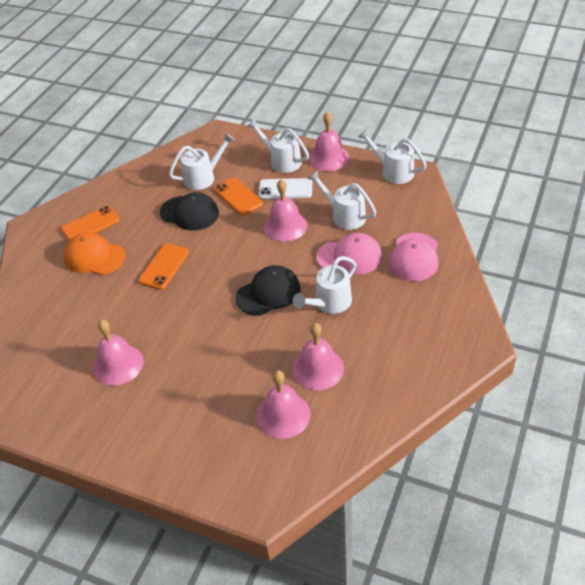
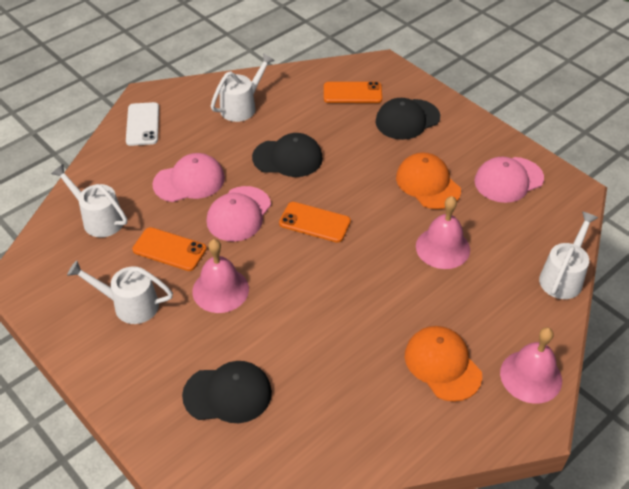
black cap: [160,192,219,231] [235,265,301,316] = 2 -> [182,361,272,423] [252,133,323,177] [376,98,440,140] = 3
orange cap: [64,232,126,275] = 1 -> [396,152,461,209] [405,326,482,402] = 2
pink bell: [93,320,144,386] [256,370,310,439] [264,179,307,242] [292,323,344,390] [309,111,349,171] = 5 -> [192,239,249,313] [416,196,470,269] [500,327,562,404] = 3
pink cap: [316,233,382,275] [388,233,439,281] = 2 -> [152,153,225,202] [206,186,271,242] [474,157,544,203] = 3
white watering can: [169,133,235,190] [247,118,309,173] [293,256,357,314] [308,171,376,230] [358,129,427,184] = 5 -> [51,164,127,237] [67,261,173,324] [211,53,275,122] [539,211,598,299] = 4

